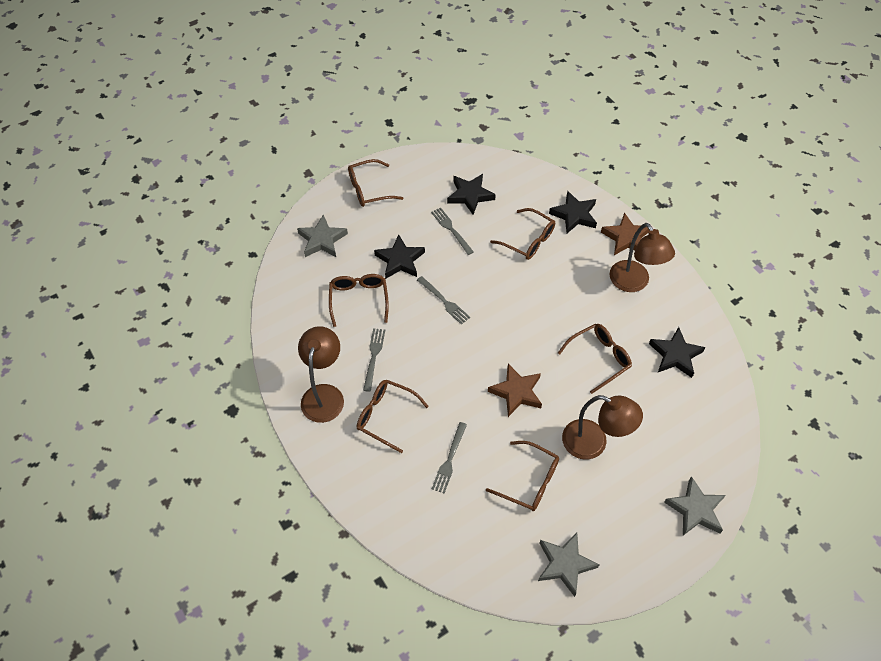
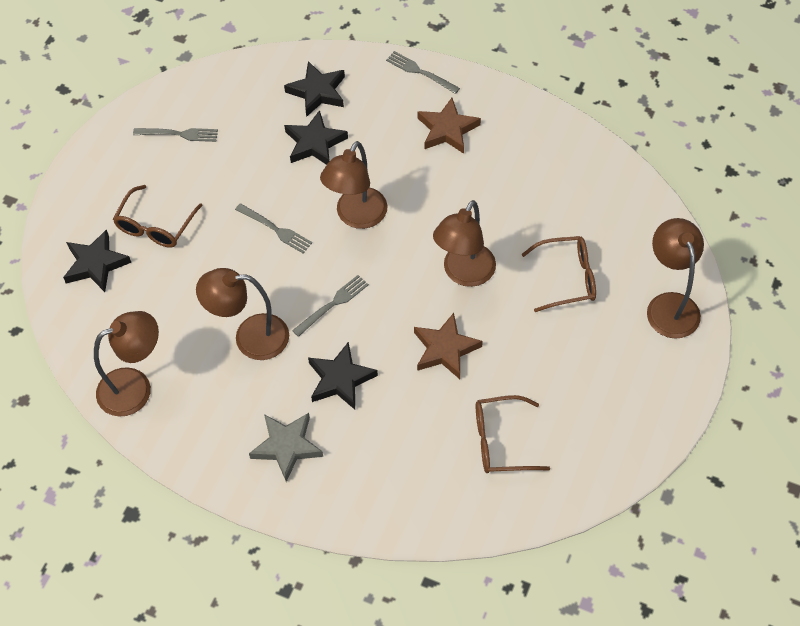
brown glasses: [329,274,389,327] [348,159,403,207] [357,379,429,453] [486,441,559,511] [490,208,555,260] [558,324,632,394] = 6 -> [113,185,203,248] [476,395,550,473] [522,236,596,312] = 3
brown lamp: [298,326,344,423] [562,395,643,460] [610,223,675,292] = 3 -> [94,311,159,417] [196,268,289,360] [320,141,388,229] [433,200,496,287] [647,218,704,338] = 5
grey star: [297,214,348,257] [538,533,599,597] [664,476,726,535] = 3 -> [249,413,323,482] = 1

